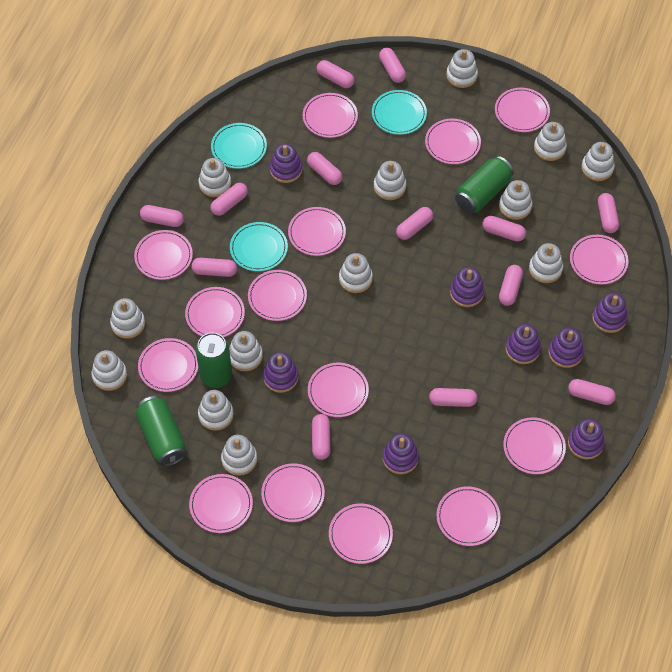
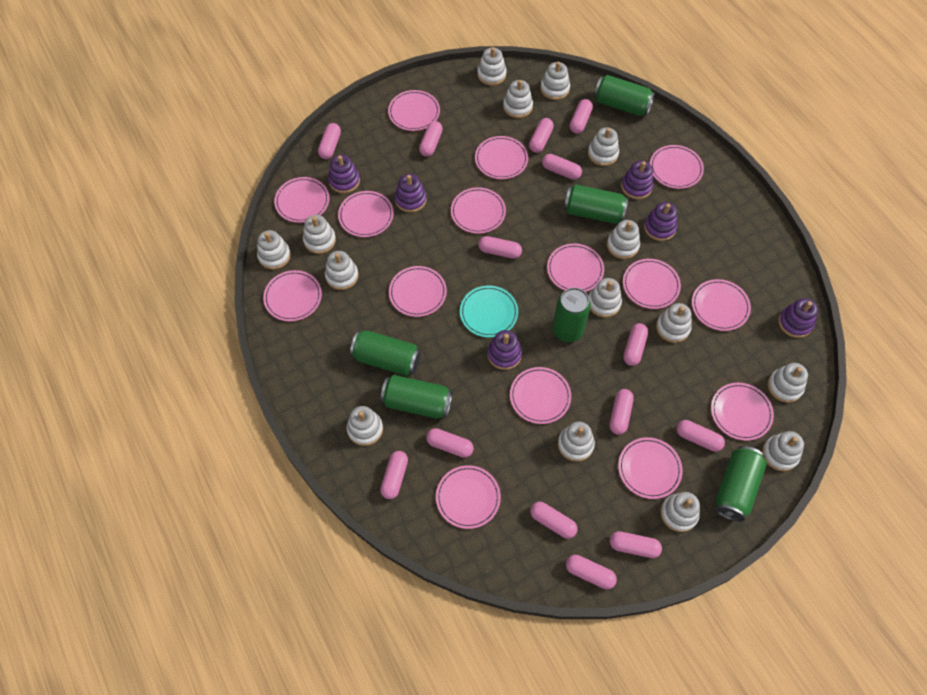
green can: [135,396,186,466] [196,333,232,388] [455,156,514,213] = 3 -> [350,330,421,376] [381,375,453,419] [552,287,591,342] [564,184,629,224] [594,75,655,116] [715,446,767,522] = 6
pink capsule: [140,205,184,227] [192,258,237,277] [211,183,248,216] [307,152,342,185] [312,414,331,460] [317,60,354,88] [379,48,406,83] [396,207,433,240] [429,388,477,407] [482,216,526,242] [499,265,523,306] [568,379,616,405] [598,193,619,233] = 13 -> [318,123,341,159] [380,451,408,499] [419,121,443,157] [426,428,474,458] [478,236,522,259] [529,118,554,153] [530,502,578,539] [542,154,582,180] [566,555,617,589] [570,99,593,133] [610,389,634,435] [610,531,662,558] [623,323,648,366] [677,420,725,452] = 14
purple stacking toy: [263,352,298,393] [270,144,302,183] [383,433,419,474] [450,267,484,307] [506,324,541,364] [548,327,584,368] [568,419,605,459] [592,293,628,333] = 8 -> [328,155,360,193] [395,174,427,213] [487,330,522,370] [621,160,654,199] [644,202,678,241] [778,298,818,338] = 6
turquoise plate: [211,123,267,169] [230,222,288,271] [372,90,427,135] = 3 -> [460,286,518,337] = 1
white stacking toy: [92,350,127,391] [110,298,145,339] [198,158,231,197] [198,390,234,431] [221,435,257,476] [229,331,263,371] [339,253,373,293] [374,161,406,200] [446,49,478,88] [499,180,532,220] [529,243,563,283] [534,122,567,161] [581,142,615,181] = 13 -> [257,230,291,270] [303,215,336,254] [325,251,359,290] [346,406,383,446] [477,47,507,86] [503,80,533,118] [540,62,570,100] [558,422,595,462] [588,127,619,166] [589,278,622,318] [607,220,640,259] [656,303,692,343] [660,492,700,532] [762,431,804,471] [768,363,808,403] = 15

